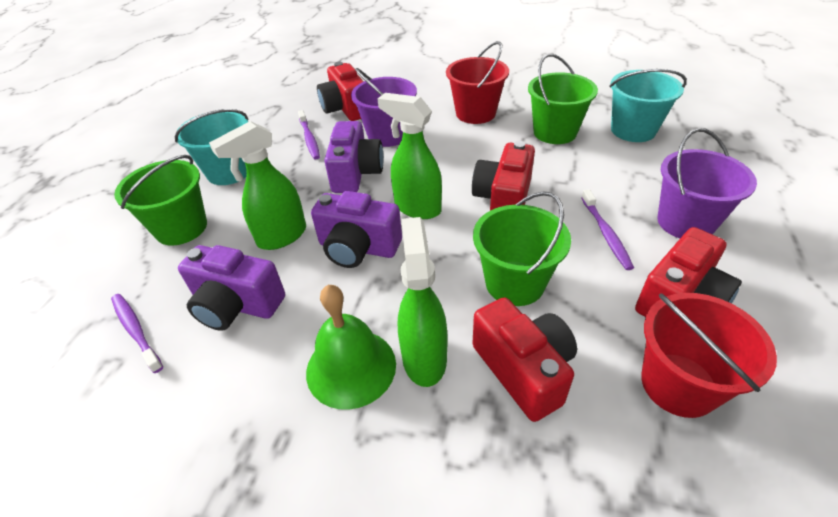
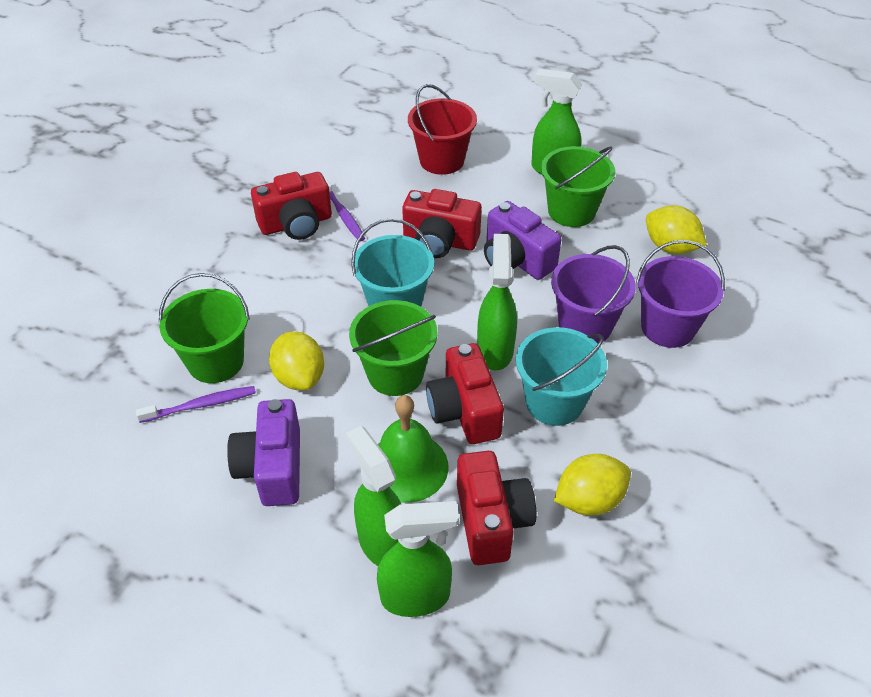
green spray bottle: [209,121,306,250] [378,93,442,219] [398,217,447,387] = 3 -> [346,426,401,566] [377,501,459,617] [477,234,517,370] [531,69,582,175] = 4
purple camera: [178,245,285,331] [311,191,402,268] [324,121,384,193] = 3 -> [227,399,300,506] [484,201,561,280] = 2
purple toothbrush: [111,294,163,373] [298,110,320,160] [581,189,634,270] = 3 -> [136,386,256,423] [324,177,365,242] = 2
red bucket: [446,41,509,124] [641,293,777,418] = 2 -> [408,84,477,175] = 1
yellow lemon: none = 0 -> [269,331,324,390] [554,454,631,516] [646,205,707,254] = 3

